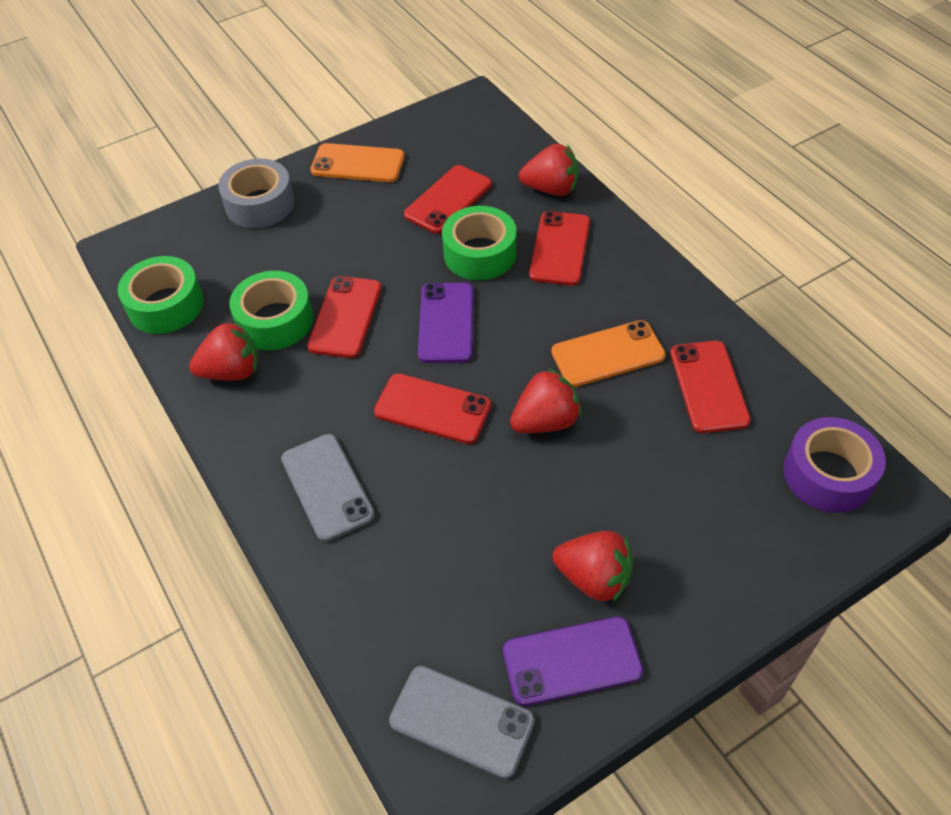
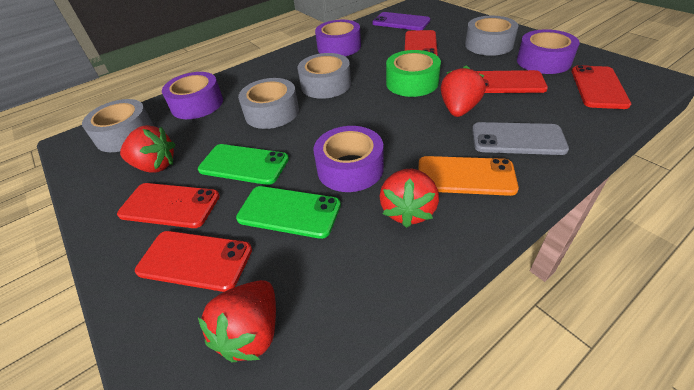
green phone: none = 0 -> [198,144,289,185] [236,186,341,239] = 2
green tape: [118,256,204,334] [229,271,313,350] [442,206,517,280] = 3 -> [386,50,441,97] = 1
grey phone: [281,434,375,542] [389,666,535,779] = 2 -> [472,122,569,155] = 1
grey tape: [218,159,294,228] = 1 -> [82,99,154,152] [238,78,299,129] [297,53,351,99] [465,16,519,56] = 4
orange phone: [310,143,405,182] [551,320,666,387] = 2 -> [419,156,519,196] = 1
purple phone: [418,283,473,363] [503,617,643,706] = 2 -> [372,12,430,30] = 1
purple tape: [784,417,886,513] = 1 -> [162,72,223,119] [313,126,384,192] [315,20,361,56] [517,29,580,74] = 4

